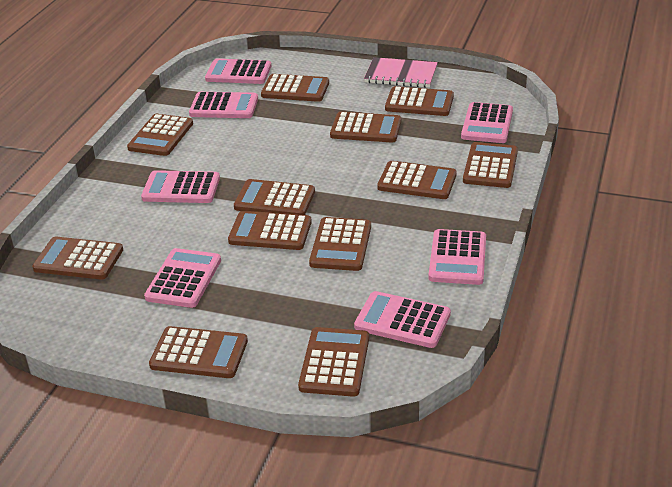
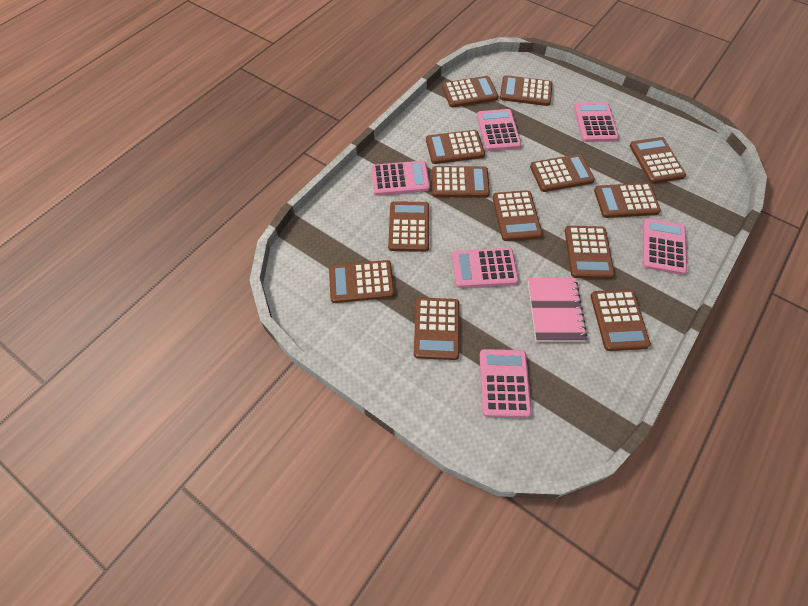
brown calculator: [32,237,123,280] [127,114,193,156] [149,326,248,378] [228,211,312,250] [234,179,315,215] [261,74,329,102] [298,327,369,397] [309,217,371,271] [330,112,401,143] [377,161,457,199] [385,86,454,116] [463,142,518,188] = 12 -> [329,260,394,303] [388,201,429,252] [414,298,459,360] [426,130,485,164] [432,166,490,198] [442,76,498,108] [493,190,542,241] [500,75,552,106] [530,154,595,192] [565,226,615,279] [591,289,651,351] [594,183,661,218] [630,137,686,184] = 13
pink calculator: [141,170,220,203] [144,248,221,308] [189,92,258,118] [205,59,271,84] [354,291,451,348] [429,229,486,285] [461,102,513,143] = 7 -> [371,161,430,196] [452,248,519,288] [477,109,521,151] [480,349,532,418] [574,102,619,142] [643,218,687,275] = 6

